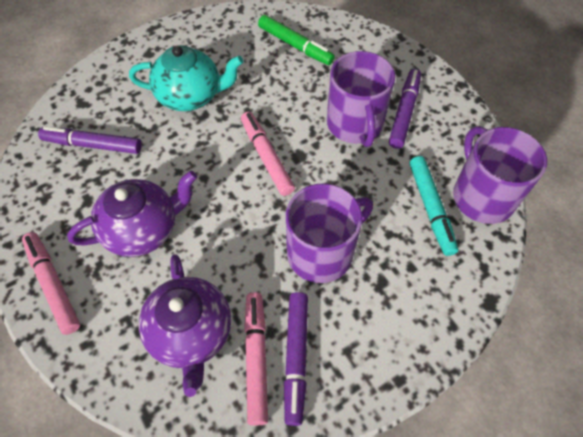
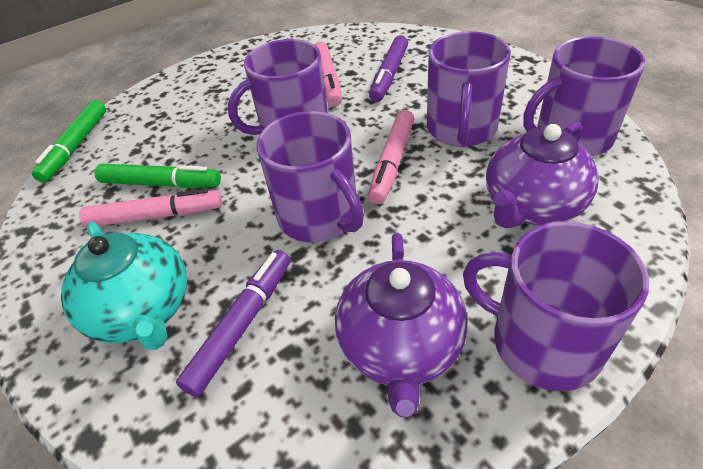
green marker: [258,15,335,65] = 1 -> [32,100,106,182] [94,164,221,188] = 2
purple marker: [38,126,142,154] [284,292,308,426] [389,69,421,149] = 3 -> [176,250,290,397] [369,35,408,102] = 2
purple mug: [286,184,373,283] [327,51,395,147] [453,126,547,224] = 3 -> [228,39,328,135] [257,111,364,242] [427,31,511,147] [463,221,649,391] [523,36,645,157] = 5
turquoise marker: [409,156,458,256] = 1 -> none = 0

